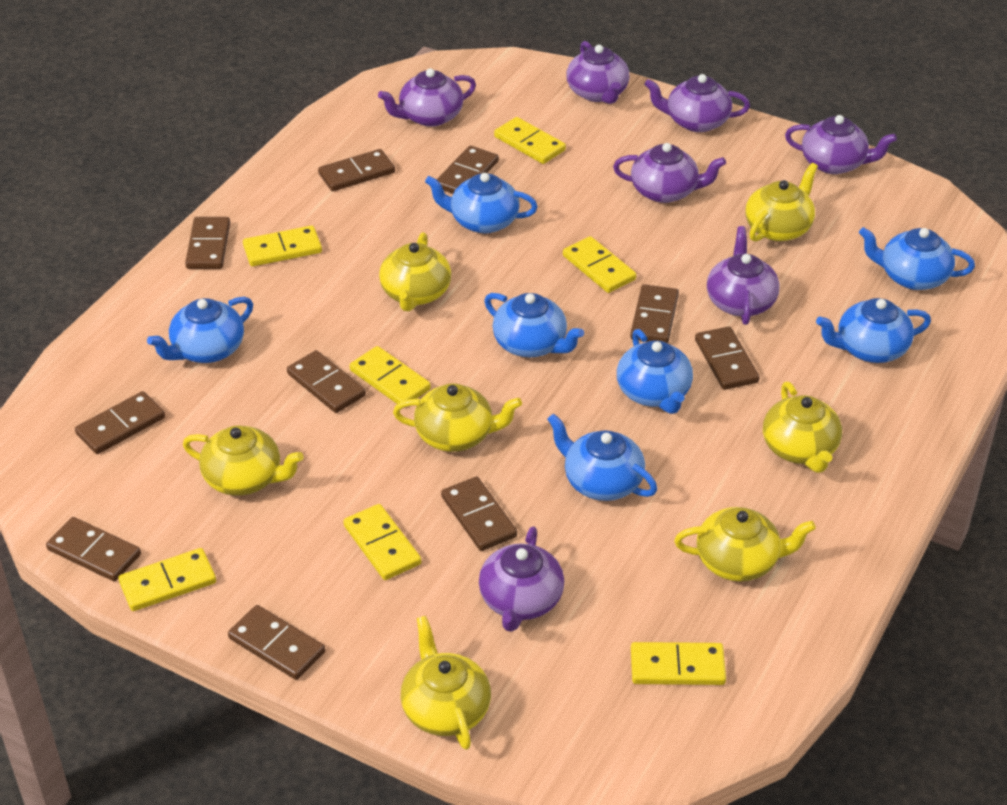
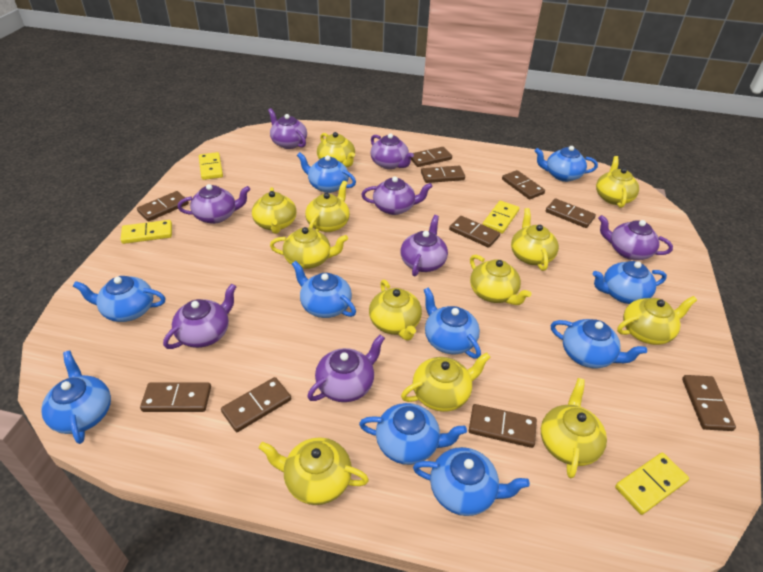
blue teapot: [147,297,253,363] [425,173,538,233] [484,293,584,357] [547,413,657,501] [617,329,693,414] [816,298,931,363] [859,227,975,290] = 7 -> [41,351,111,444] [73,276,165,322] [292,261,356,318] [297,152,356,193] [359,403,467,465] [413,447,530,516] [424,287,481,359] [535,146,598,182] [551,319,647,368] [593,261,667,304] = 10
purple teapot: [378,68,476,127] [479,526,564,632] [566,41,630,104] [613,143,726,203] [644,74,750,132] [707,226,780,325] [785,115,897,174] = 7 -> [163,284,236,349] [178,184,250,224] [268,108,307,149] [307,334,385,402] [361,176,432,215] [370,133,414,169] [400,215,448,276] [598,215,673,260] = 8
yellow domino: [118,548,216,611] [243,226,322,266] [343,504,421,580] [350,346,431,404] [494,117,566,164] [563,236,636,293] [631,642,726,685] = 7 -> [121,220,172,244] [199,152,223,180] [482,201,519,234] [615,453,689,515] = 4
yellow teapot: [183,425,304,496] [379,232,451,311] [393,383,522,452] [400,616,491,750] [674,507,816,582] [745,163,818,242] [763,382,842,473] = 7 -> [252,187,297,234] [259,437,369,505] [270,227,348,269] [305,181,350,232] [317,132,355,167] [369,279,422,341] [401,352,491,412] [470,255,531,305] [511,208,559,271] [541,378,607,478] [596,156,639,208] [617,296,697,345] = 12

